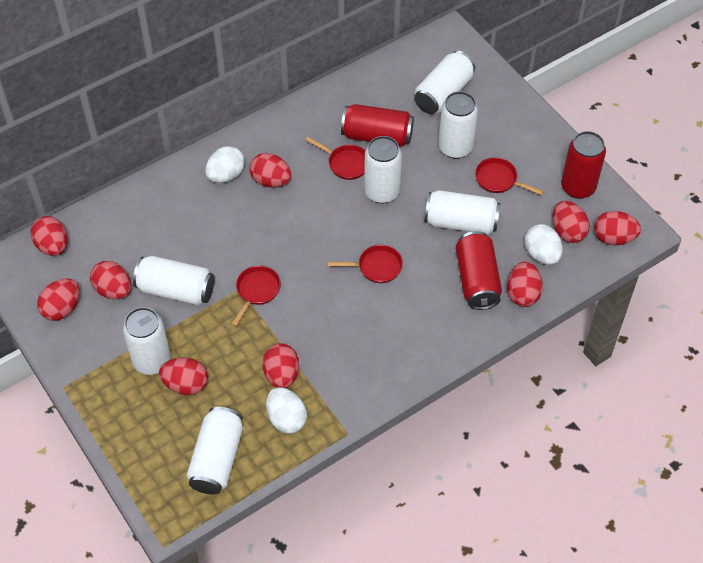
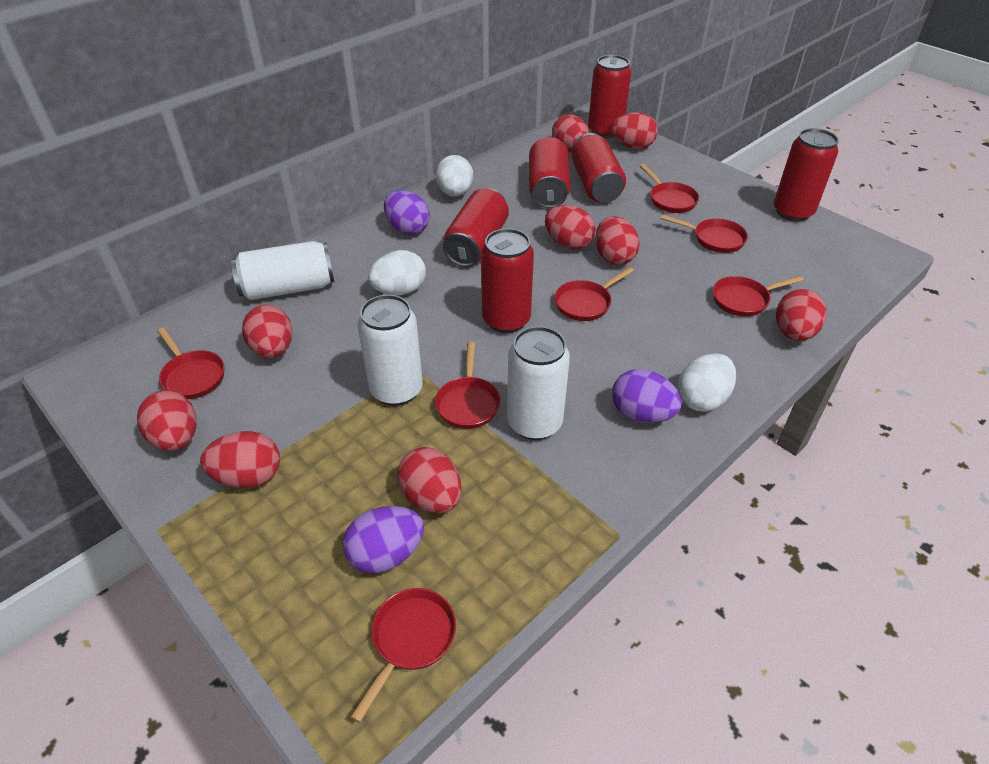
purple egg: none = 0 -> [343,506,424,573] [384,190,430,235] [612,369,682,423] = 3
red can: [341,104,414,147] [456,231,502,310] [561,131,606,199] = 3 -> [443,189,509,267] [481,228,534,333] [529,137,571,208] [571,133,626,203] [588,55,631,138] [774,128,839,222] = 6
red pan: [231,266,281,327] [306,137,365,180] [327,245,403,283] [475,157,544,195] = 4 -> [157,327,224,399] [351,588,456,723] [435,342,500,429] [554,267,634,321] [640,164,699,213] [660,214,748,253] [713,276,804,317] = 7
white can: [123,307,171,375] [133,256,214,306] [186,407,243,495] [364,136,402,203] [414,51,475,114] [424,190,501,235] [438,91,478,159] = 7 -> [231,241,334,300] [357,295,423,406] [507,326,570,440] = 3

